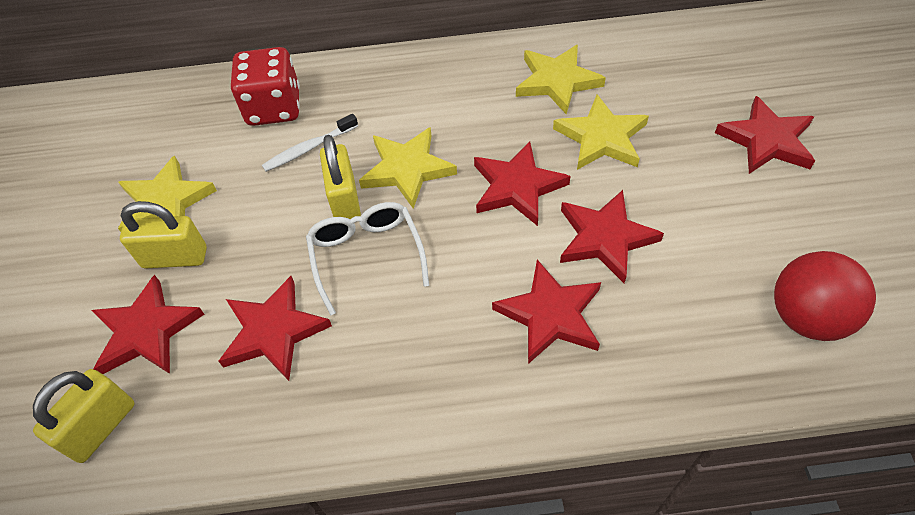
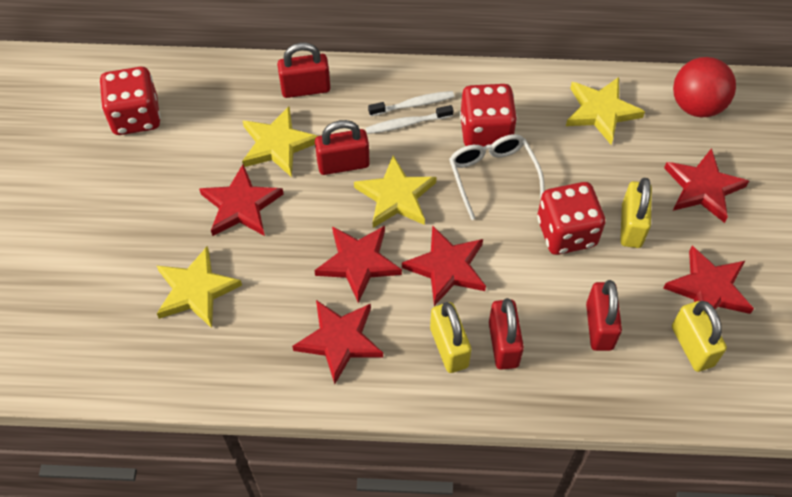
red dice: [231,47,300,126] = 1 -> [100,67,161,135] [460,84,517,147] [537,182,605,255] = 3
red padlock: none = 0 -> [277,43,330,98] [315,120,370,175] [489,298,524,370] [586,280,622,351] = 4
white toothbrush: [262,114,358,172] = 1 -> [366,105,454,134] [368,91,454,116] = 2

